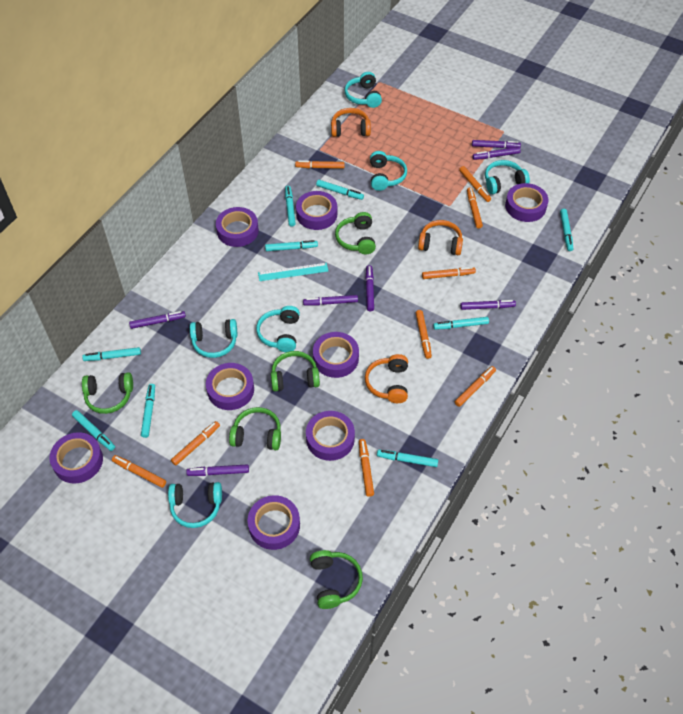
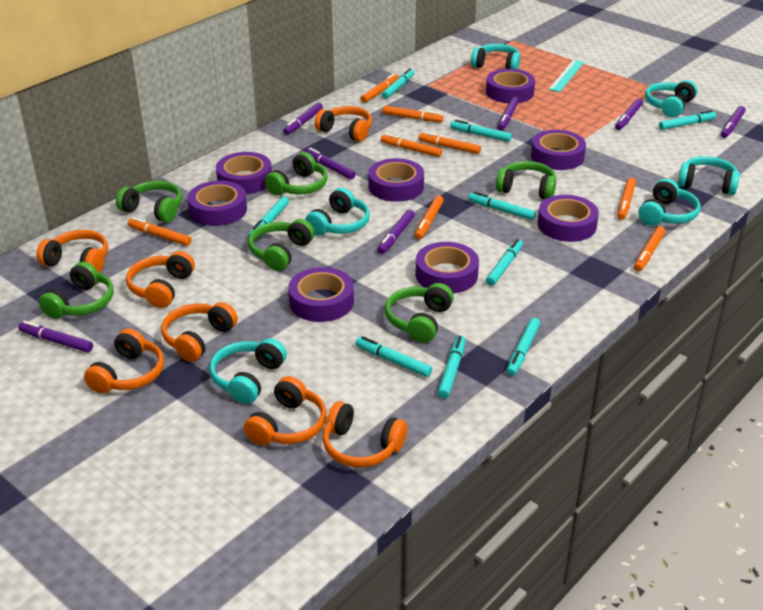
green headphones: [82,372,133,414] [229,407,281,450] [271,351,320,391] [310,550,363,609] [335,212,376,254] = 5 -> [39,262,114,319] [116,181,182,222] [248,219,315,271] [265,152,327,195] [385,283,454,343] [496,161,556,199] = 6
orange headphones: [331,108,371,137] [365,354,408,403] [418,220,463,255] = 3 -> [37,230,108,273] [84,328,164,394] [126,251,195,308] [161,302,238,362] [244,376,327,446] [315,106,372,142] [323,401,407,468] = 7
orange marker: [112,455,166,488] [171,421,220,465] [295,160,345,169] [359,439,374,497] [416,310,432,359] [422,267,476,279] [455,366,496,407] [459,166,491,202] [467,187,483,229] = 9 -> [127,217,192,246] [361,73,399,103] [381,133,442,157] [382,105,443,122] [415,195,444,239] [418,132,481,154] [617,178,636,220] [634,226,665,271] = 8

